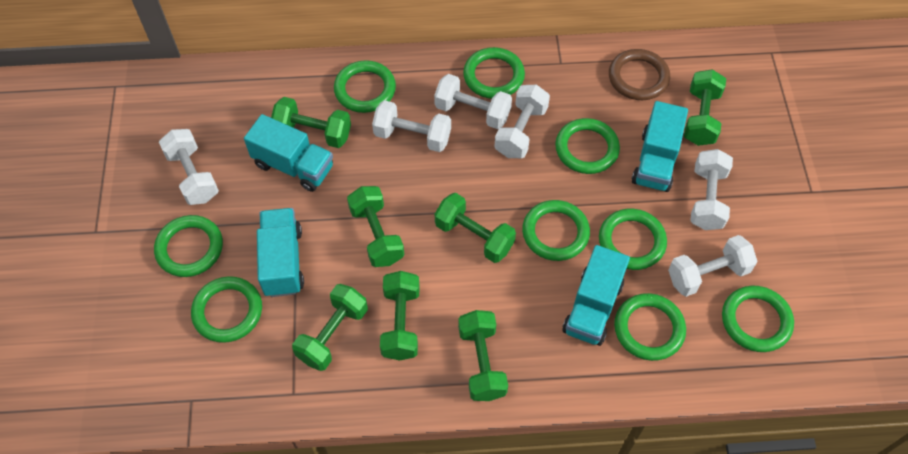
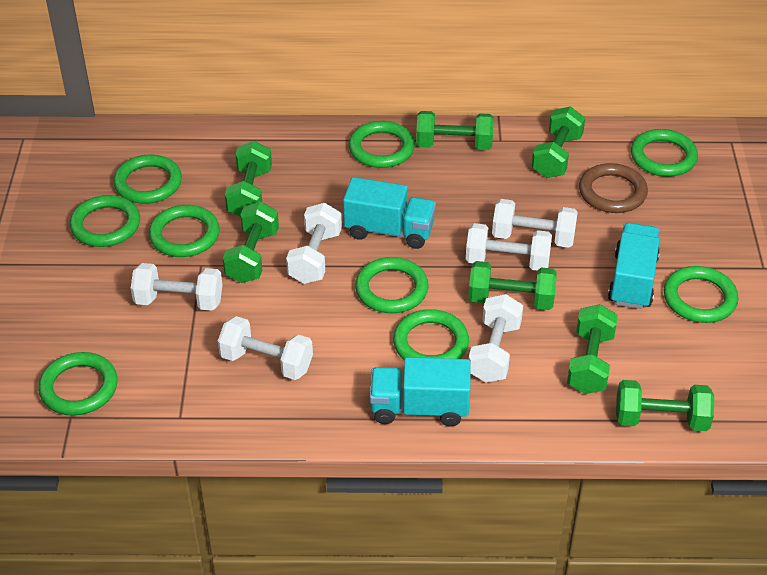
turquoise truck: [244,114,333,192] [257,208,304,297] [562,245,630,346] [632,101,688,192] = 4 -> [343,177,436,249] [370,357,470,426] [608,223,660,309] = 3

